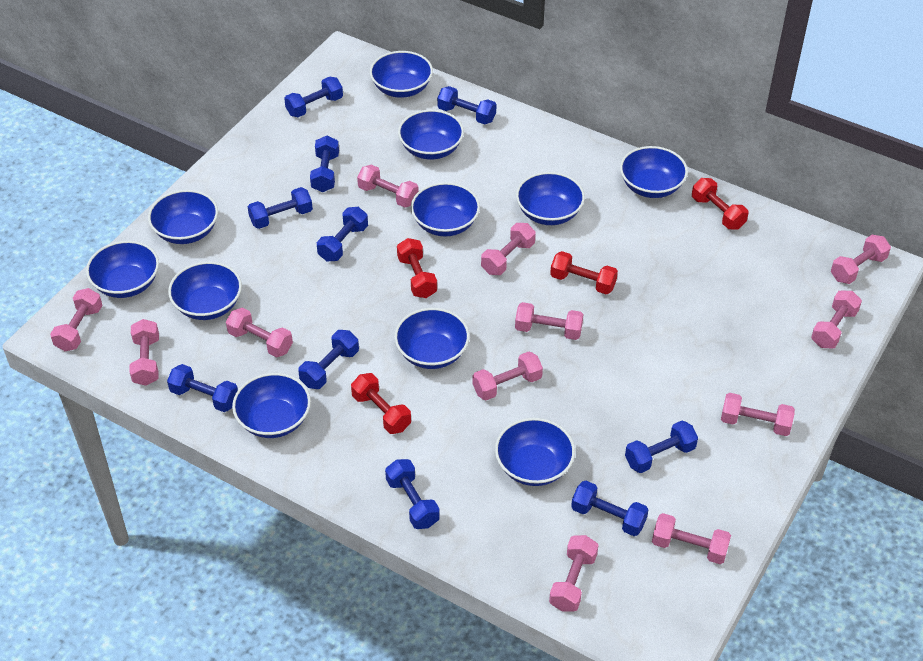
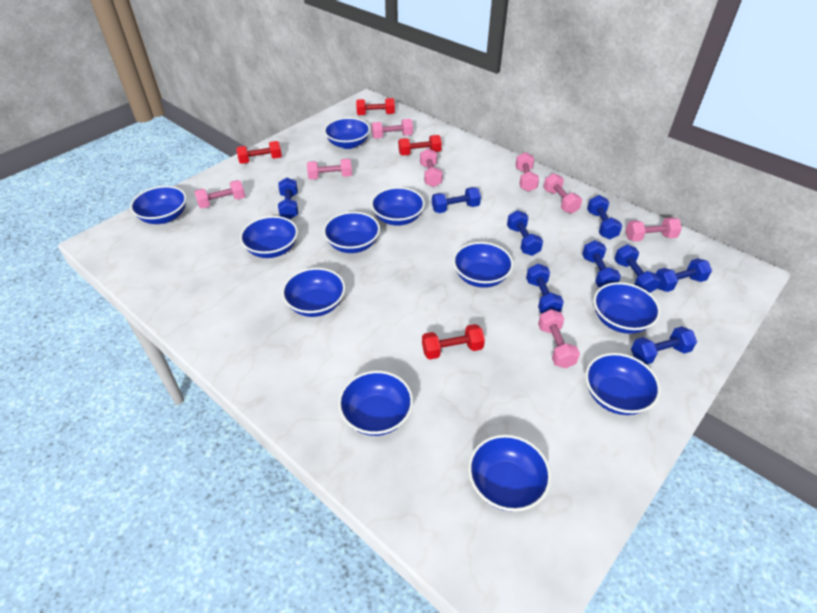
blue dumbbell: [167,364,238,412] [248,187,313,229] [284,77,343,117] [298,330,359,389] [310,136,339,192] [317,207,368,261] [385,459,440,529] [437,86,496,124] [571,481,649,536] [625,421,698,473] = 10 -> [278,177,298,219] [432,187,481,213] [507,210,543,256] [526,264,564,313] [582,240,621,287] [587,195,622,239] [614,245,661,293] [631,326,697,365] [656,258,712,292] = 9
pink dumbbell: [50,288,103,351] [129,319,159,386] [226,308,293,357] [357,165,419,208] [473,352,543,400] [481,223,536,275] [515,302,583,340] [549,535,598,612] [652,513,731,564] [721,393,795,436] [811,291,862,348] [831,235,891,284] = 12 -> [194,180,245,208] [307,159,352,180] [371,119,413,139] [420,148,443,187] [516,152,539,192] [538,309,580,368] [543,173,582,214] [626,217,682,242] = 8

